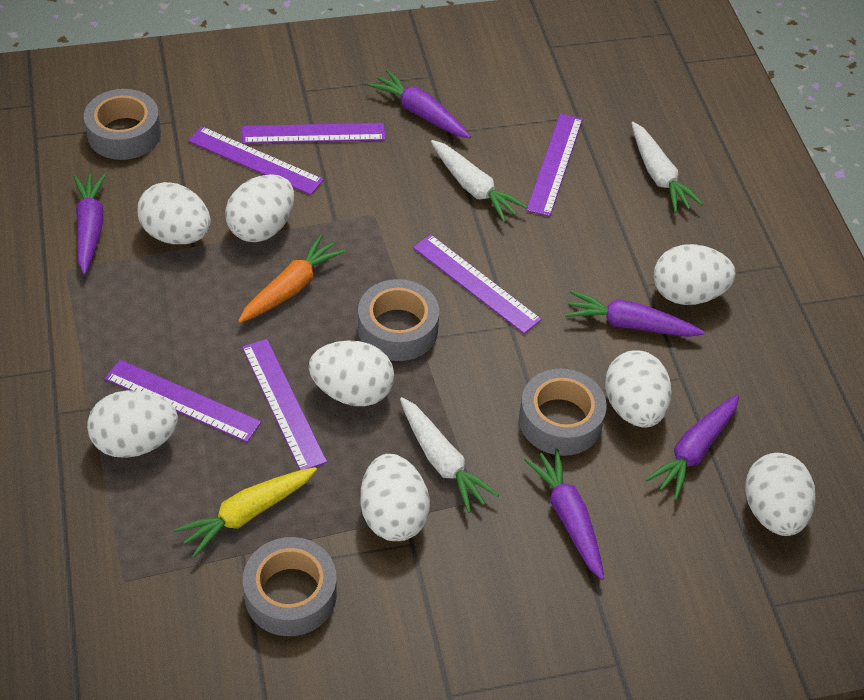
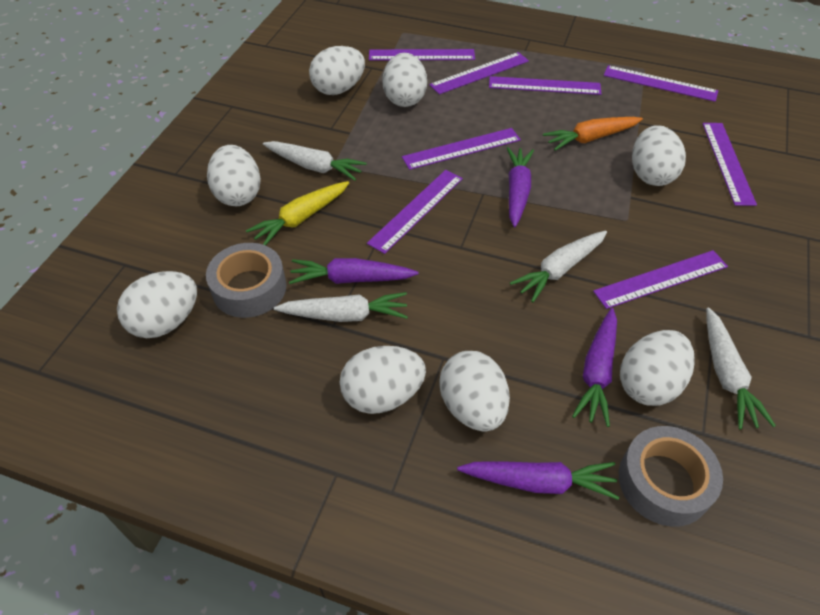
grey tape: [84,89,161,160] [243,537,337,636] [358,279,439,361] [519,368,607,456] = 4 -> [206,243,286,318] [619,426,723,527] = 2
purple carrot: [73,173,106,275] [368,70,471,138] [524,448,604,580] [565,291,705,337] [645,395,739,500] = 5 -> [289,258,418,284] [457,461,619,500] [507,147,534,227] [572,308,617,427] = 4
purple ruler: [105,360,261,442] [188,126,324,195] [242,123,386,144] [242,339,327,470] [413,234,542,334] [526,114,583,217] = 6 -> [367,170,463,254] [369,49,475,60] [402,128,521,170] [429,52,529,95] [489,76,602,95] [593,250,728,309] [604,65,718,102] [702,123,757,206] = 8
white carrot: [400,397,499,513] [431,140,528,222] [632,122,703,213] = 3 -> [263,141,366,181] [274,292,408,322] [510,231,607,302] [706,307,776,430] = 4

